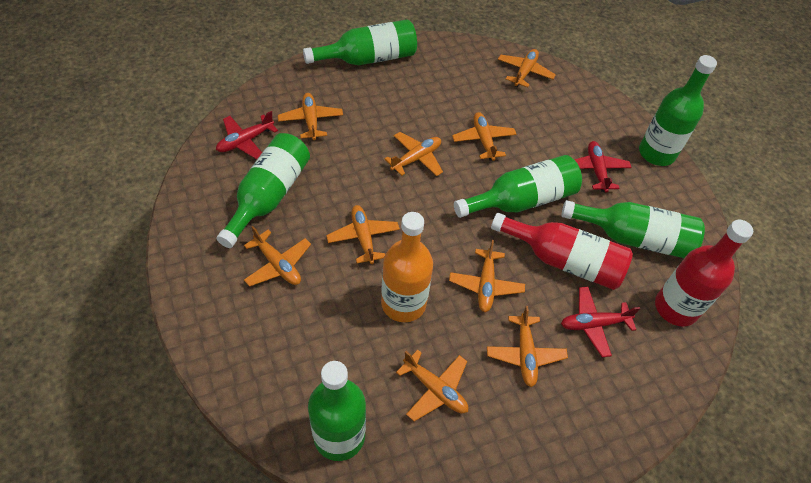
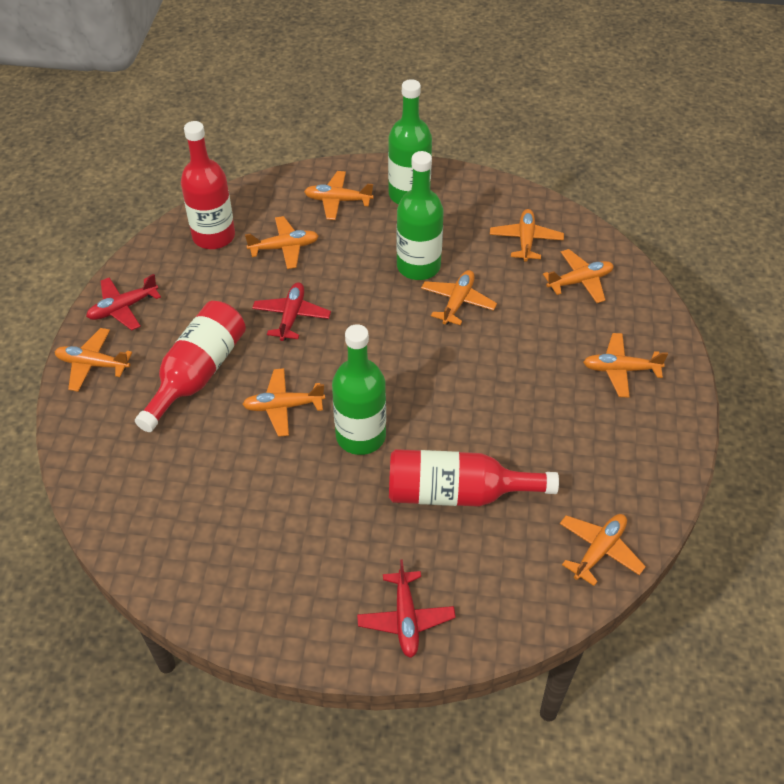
green bottle: [216,133,310,248] [303,19,417,65] [308,361,366,461] [454,155,582,218] [561,200,705,258] [639,55,717,166] = 6 -> [332,324,386,455] [388,79,432,204] [397,151,444,280] = 3
orange bottle: [381,212,433,322] = 1 -> none = 0
red bottle: [491,213,633,290] [655,220,753,327] = 2 -> [135,301,246,432] [181,121,235,249] [389,449,559,507] = 3

